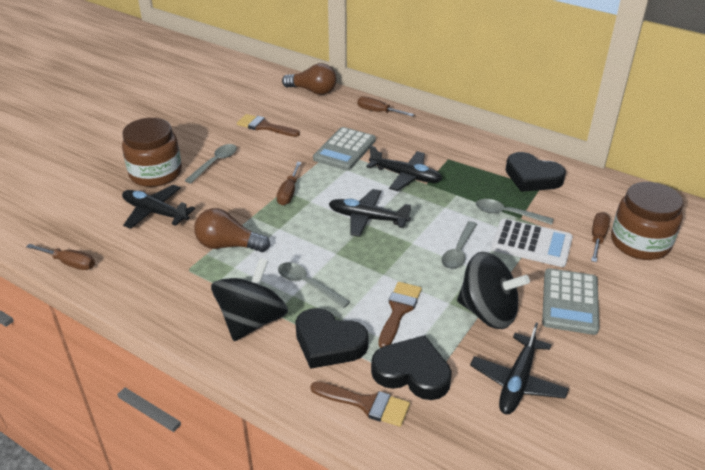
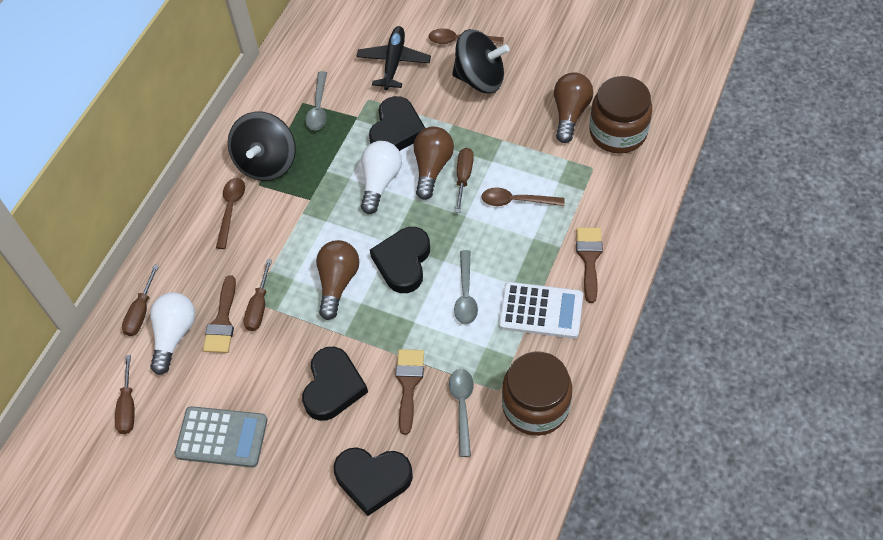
black heart: [295,308,368,369] [371,335,452,400] [506,152,566,192] = 3 -> [302,347,368,421] [334,447,413,516] [369,96,425,151] [370,227,430,293] = 4
black plane: [122,184,195,229] [329,189,411,237] [366,146,442,191] [470,323,569,414] = 4 -> [356,26,431,90] = 1
brown light bulb: [194,208,270,252] [282,63,336,95] = 2 -> [316,240,359,320] [414,127,454,200] [554,72,593,143] = 3
brown spoon: none = 0 -> [216,178,245,249] [429,28,504,44] [481,187,565,206] = 3
grey calculator: [313,127,376,171] [542,268,599,335] = 2 -> [175,406,267,467] = 1
grey spoon: [184,144,237,184] [278,262,350,308] [442,221,477,270] [476,199,553,225] = 4 -> [306,71,327,130] [449,369,474,457] [454,250,478,324] = 3
white light bulb: none = 0 -> [150,292,195,375] [361,141,402,214] = 2

